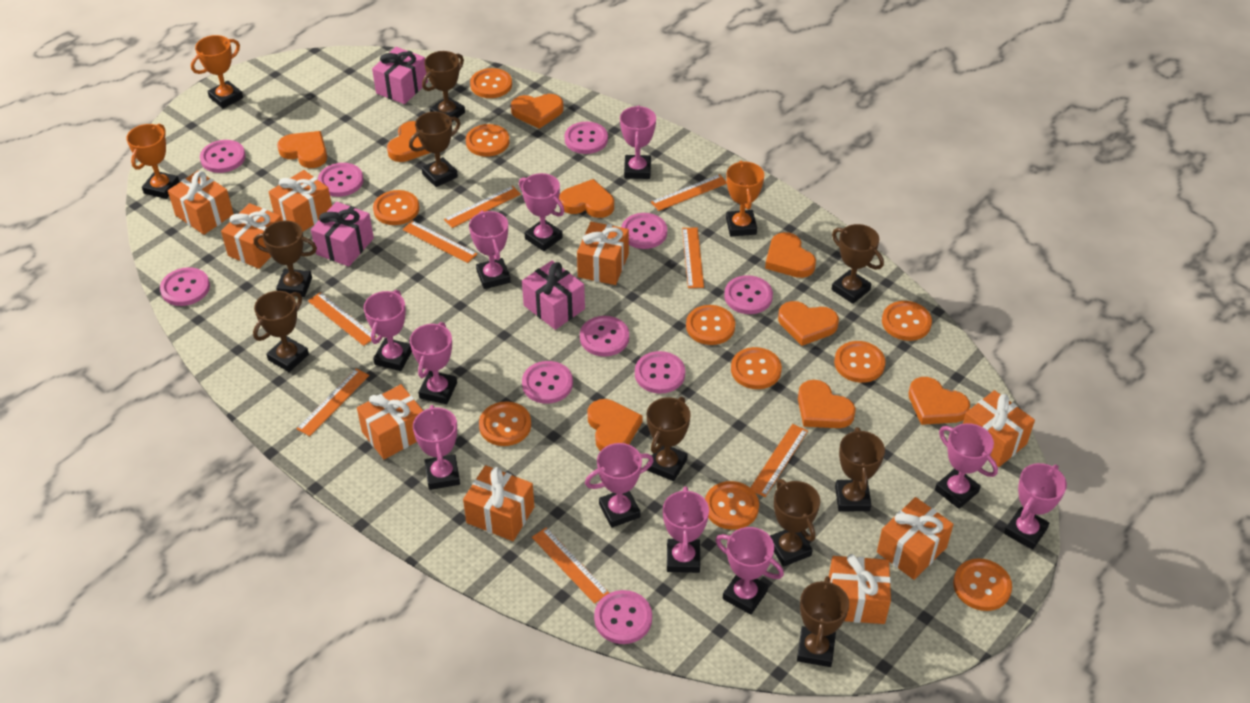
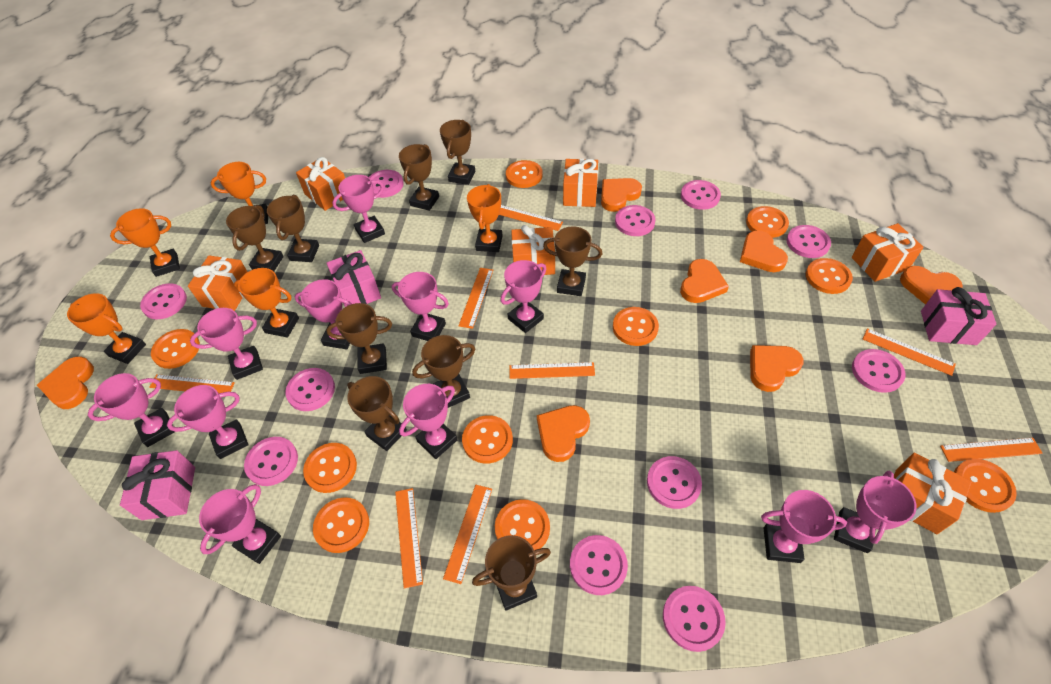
orange gift: [168,171,234,235] [221,203,282,269] [269,170,332,232] [357,384,423,459] [463,465,534,541] [577,221,629,285] [829,554,891,624] [877,497,954,580] [963,390,1035,467] = 9 -> [188,256,247,311] [296,157,345,211] [511,225,555,275] [563,159,598,207] [851,223,924,282] [894,453,972,534] = 6
orange heart: [277,131,327,168] [387,121,431,162] [511,94,564,129] [559,179,614,218] [587,399,642,451] [765,232,816,278] [778,301,839,346] [798,380,856,428] [909,377,970,425] = 9 -> [37,357,94,409] [537,405,590,462] [601,178,642,212] [680,259,729,303] [740,230,788,272] [750,345,804,392] [900,266,963,305] = 7
orange trophy: [126,124,179,199] [191,35,243,108] [726,160,764,236] = 3 -> [67,293,146,364] [110,208,180,277] [211,162,268,224] [234,268,299,338] [467,184,503,252] = 5
pink button: [160,267,210,306] [200,140,246,173] [318,163,363,197] [522,361,573,404] [565,122,608,154] [580,316,629,356] [594,590,652,644] [621,213,667,249] [635,351,685,394] [724,275,773,314] = 10 -> [140,283,187,319] [244,437,298,486] [285,368,335,411] [369,170,404,198] [570,535,628,595] [615,205,656,236] [647,456,702,509] [663,586,726,652] [681,180,721,210] [786,225,831,258] [852,349,906,393] = 11

